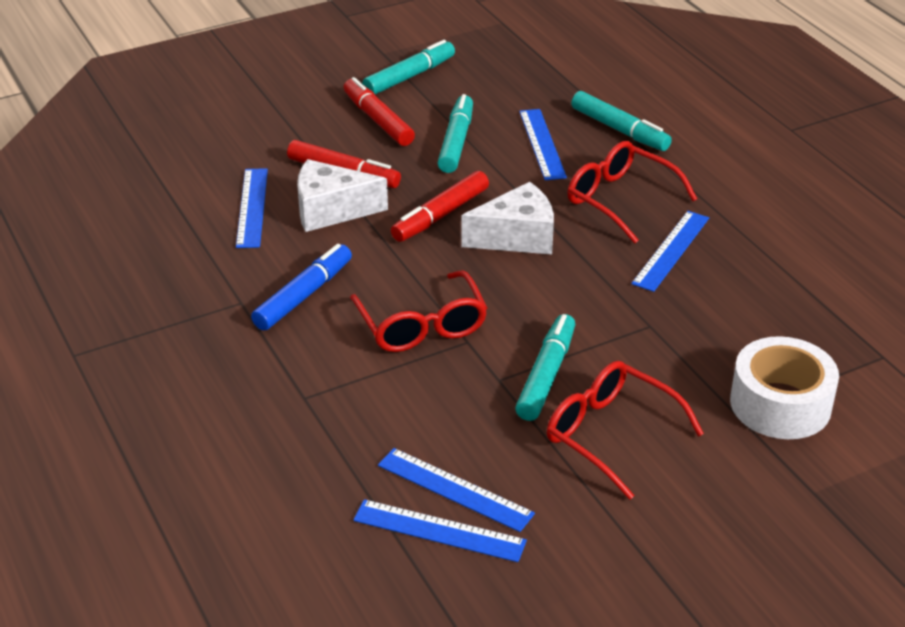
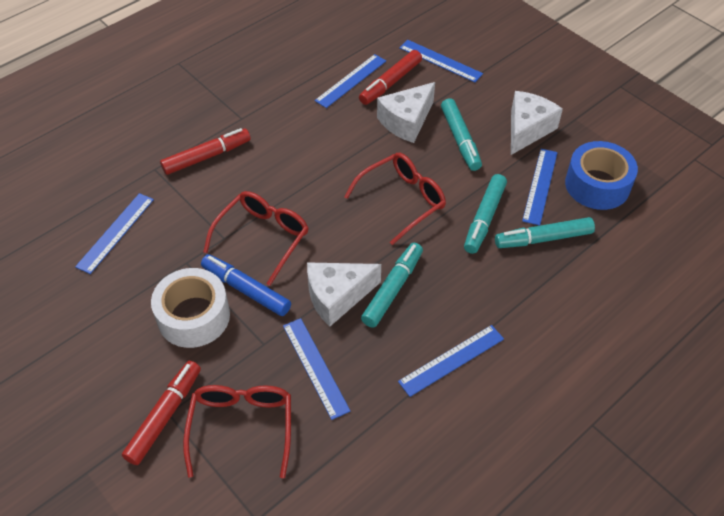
blue ruler: [236,168,268,248] [353,499,527,562] [378,448,535,532] [519,109,567,180] [631,211,709,292] = 5 -> [75,193,154,274] [283,318,350,420] [315,54,386,108] [398,325,504,397] [399,40,483,82] [522,149,558,226] = 6
blue tape: none = 0 -> [565,141,638,210] = 1
white cheese: [297,159,388,232] [461,182,554,255] = 2 -> [307,262,381,326] [377,82,435,143] [511,91,563,155] = 3

